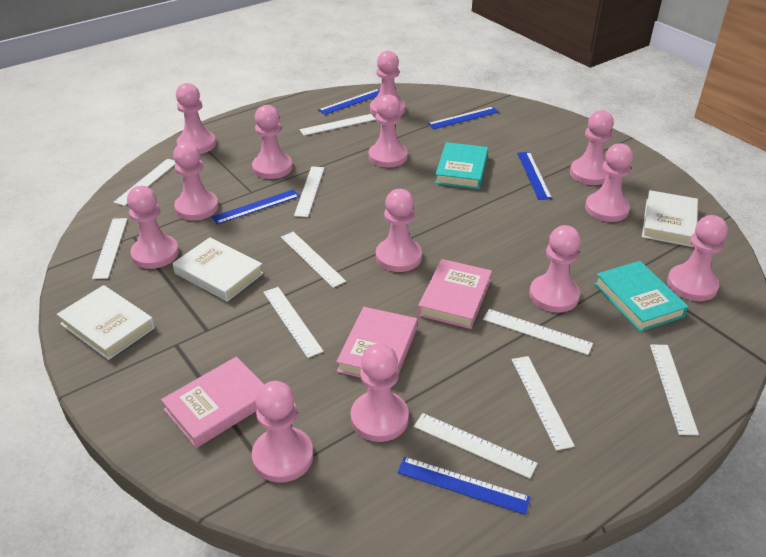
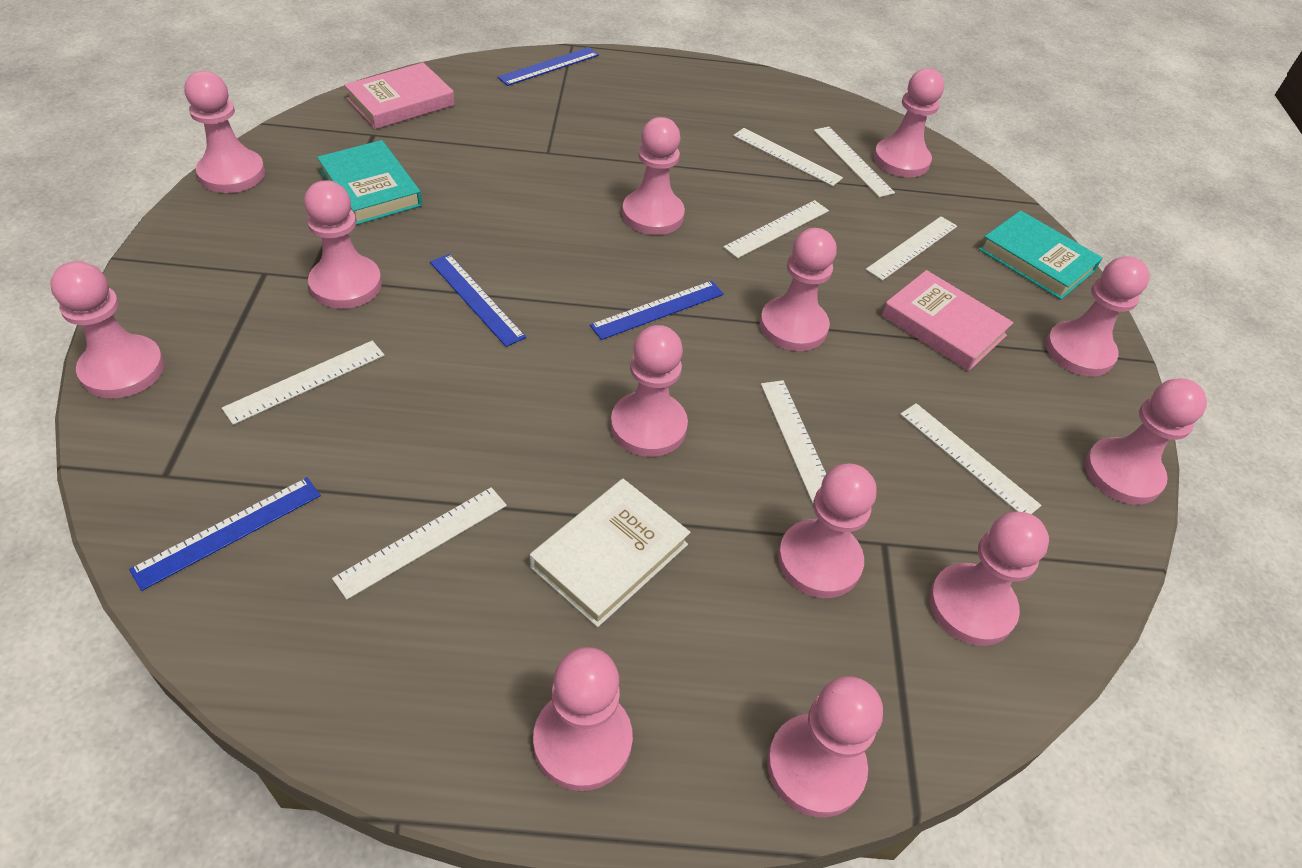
blue ruler: [212,189,300,225] [318,89,380,115] [397,457,531,515] [428,107,499,129] [517,152,552,200] = 5 -> [129,477,321,591] [430,254,526,347] [497,47,599,86] [590,281,724,340] = 4
pink book: [161,357,264,448] [336,307,417,378] [418,259,492,329] = 3 -> [344,63,455,129] [881,270,1014,371] = 2
white book: [57,285,155,360] [173,237,264,302] [642,190,698,247] = 3 -> [530,479,690,627] = 1
white ruler: [92,218,128,279] [113,159,176,206] [263,287,324,358] [281,232,346,288] [294,166,324,217] [300,114,376,136] [414,413,538,479] [483,309,593,355] [512,356,575,451] [650,344,699,435] = 10 -> [222,341,385,425] [332,487,507,600] [723,200,829,259] [733,128,843,186] [761,380,826,504] [814,127,895,197] [866,216,957,281] [900,403,1041,514] = 8

